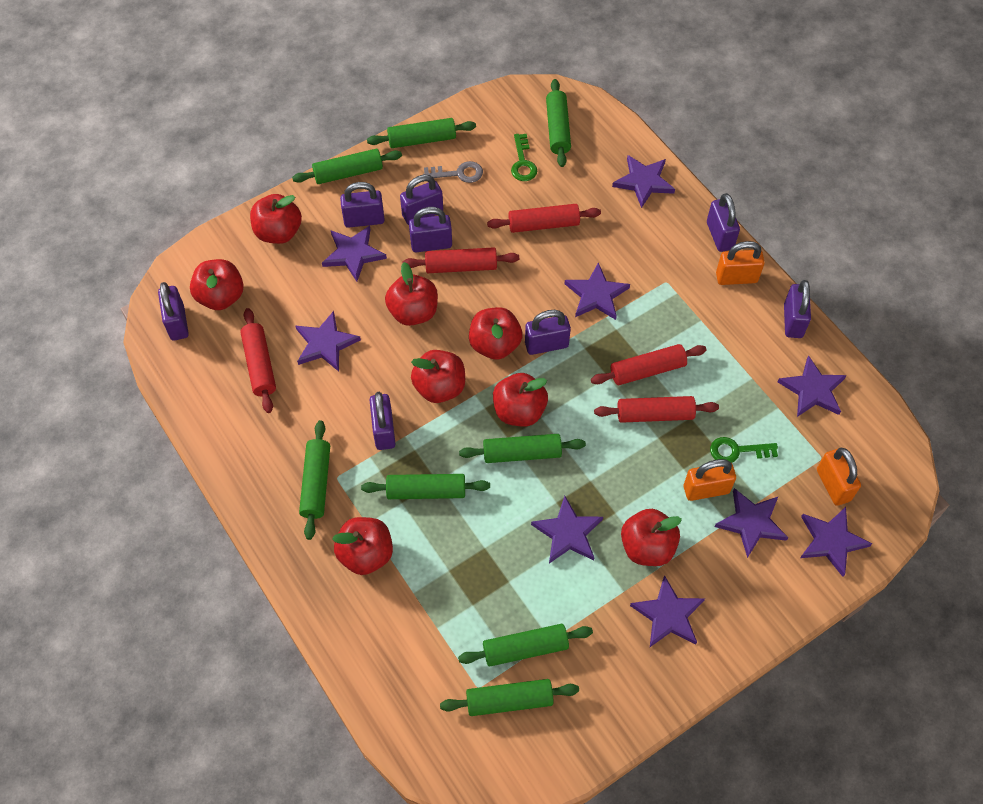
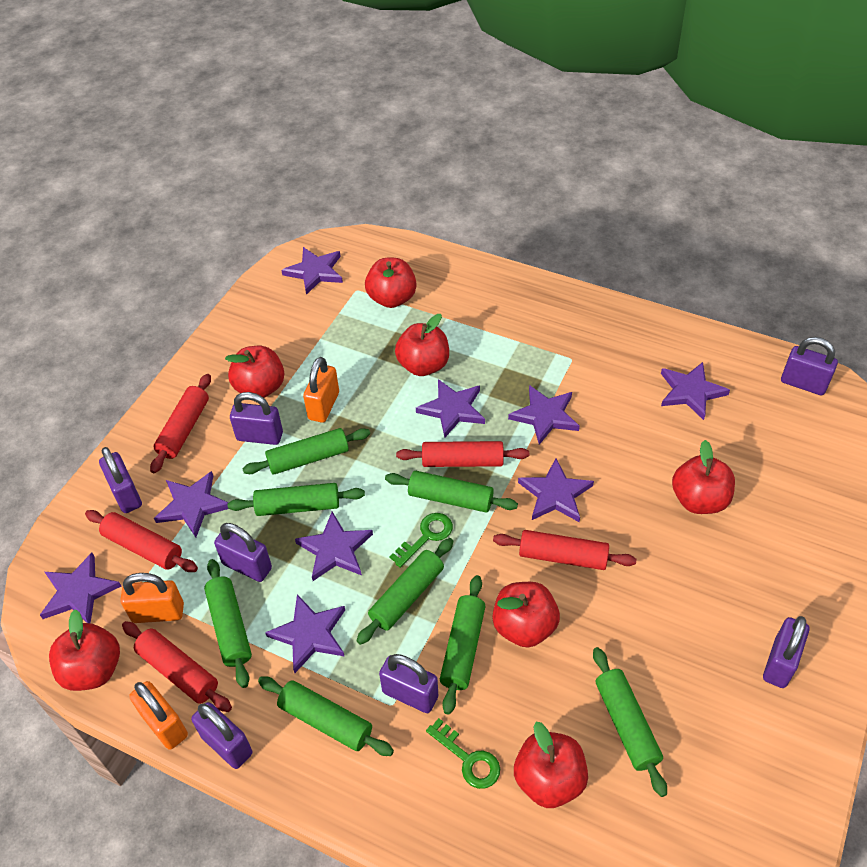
grey key: [423,161,483,183] = 1 -> none = 0
purple padlock: [158,282,189,341] [340,182,385,228] [370,392,395,450] [400,175,443,225] [409,207,452,252] [525,310,571,355] [707,193,740,252] [784,280,811,338] = 8 -> [99,447,142,513] [191,702,252,769] [214,523,272,582] [230,392,283,445] [379,654,438,713] [763,616,809,688] [781,337,838,395] = 7
red apple: [190,259,244,310] [250,194,302,244] [332,517,393,575] [385,262,438,326] [411,350,465,403] [469,307,522,360] [493,373,548,427] [621,509,682,566] = 8 -> [49,610,120,691] [225,346,285,398] [365,258,417,308] [395,314,449,376] [492,582,560,648] [514,722,588,808] [672,440,735,514] = 7

